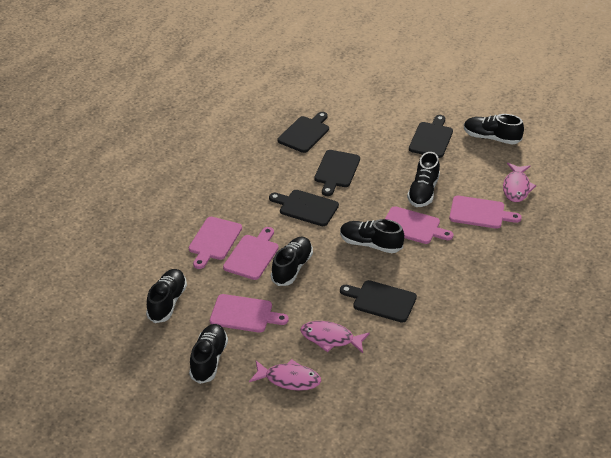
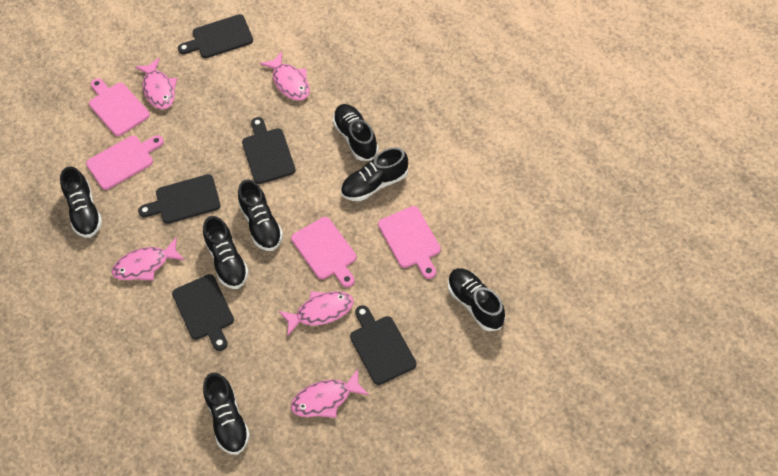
black shoe: [146,269,187,323] [189,324,228,384] [271,237,313,286] [340,219,404,253] [407,152,440,207] [464,114,524,145] = 6 -> [60,166,102,238] [203,216,249,289] [203,372,250,455] [238,179,283,251] [333,104,379,161] [341,147,408,201] [448,268,505,331] = 7
pink cutting board: [189,217,242,269] [210,294,289,333] [223,227,279,280] [385,206,454,244] [449,196,522,229] = 5 -> [86,135,164,190] [89,78,150,136] [291,217,357,287] [378,206,441,279] = 4
pink fish: [249,359,321,391] [301,321,370,353] [503,163,536,202] = 3 -> [112,238,185,280] [135,58,177,109] [260,52,310,101] [279,291,353,336] [291,369,369,418] = 5

